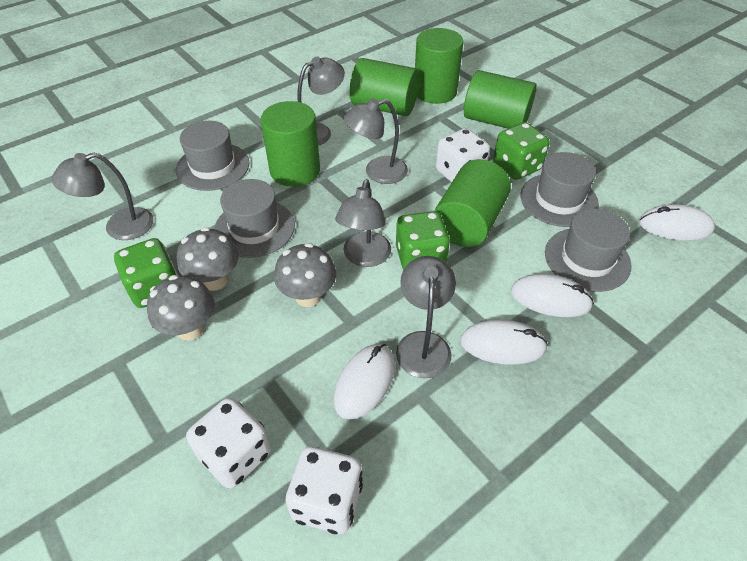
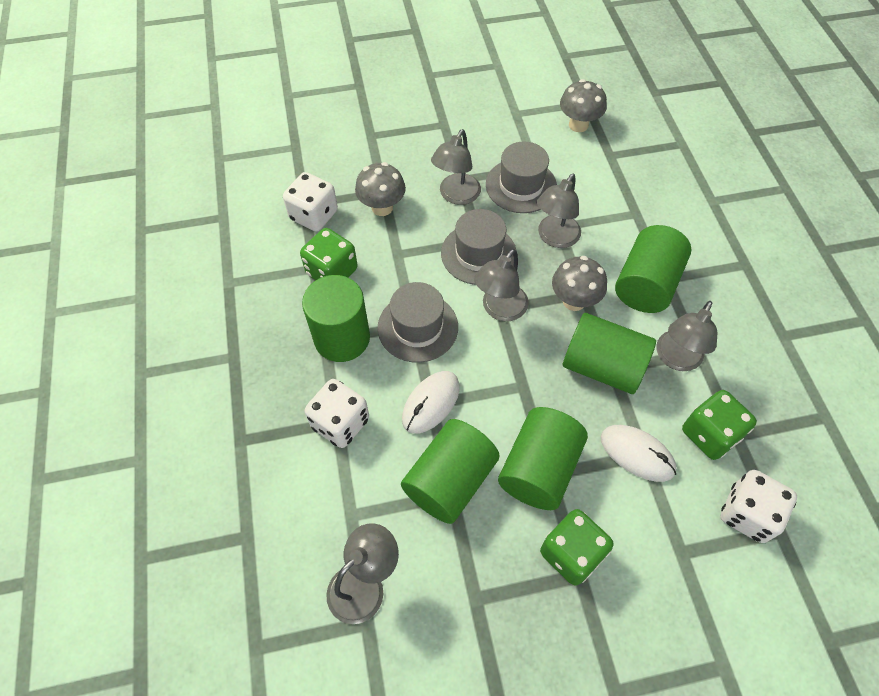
grey hat: [176,121,249,191] [214,179,295,258] [520,152,599,227] [545,209,632,292] = 4 -> [378,282,458,363] [441,209,517,285] [486,142,557,213] = 3
white mouse: [334,344,395,419] [460,320,548,365] [511,274,594,317] [639,204,715,241] = 4 -> [402,371,460,434] [601,425,677,482] = 2

